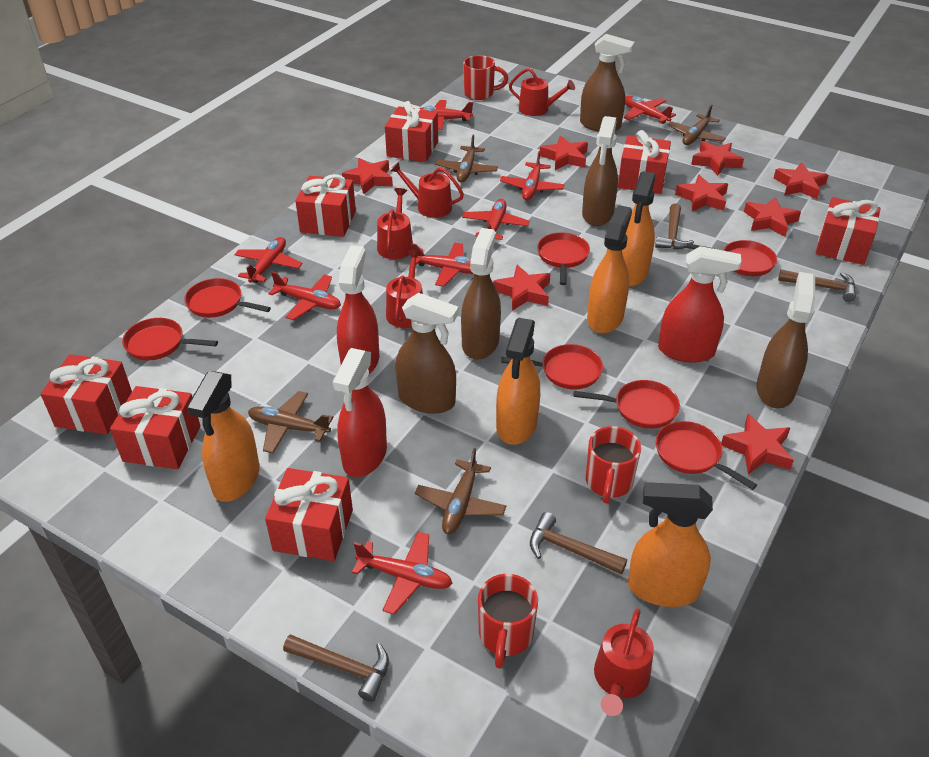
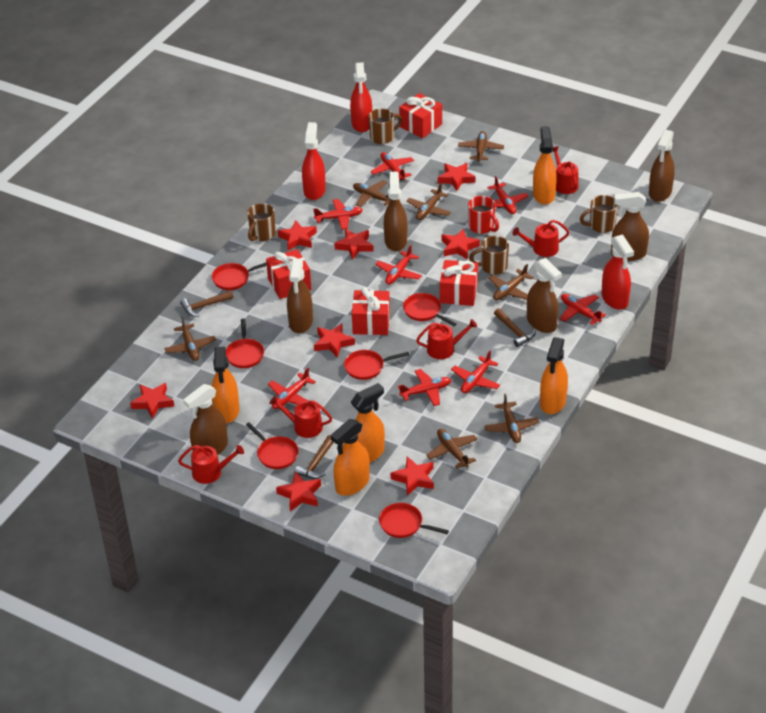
brown hammer: [283,634,389,702] [530,512,627,575] [655,203,694,249] [778,269,856,302] = 4 -> [180,290,233,317] [294,435,334,479] [494,308,536,347] = 3
brown mug: none = 0 -> [247,203,276,241] [369,108,402,144] [469,236,509,275] [580,195,618,233] = 4
brown plane: [248,391,333,453] [415,448,507,534] [435,135,498,183] [668,105,726,145] = 4 -> [164,317,216,361] [353,180,390,207] [407,183,451,220] [426,429,478,469] [458,131,504,162] [484,394,539,443] [488,264,534,300] = 7
brown spray bottle: [395,293,459,414] [461,228,501,359] [580,34,635,132] [582,116,618,226] [756,272,815,408] = 5 -> [183,384,228,455] [287,259,313,333] [384,172,407,251] [527,258,562,333] [611,192,649,261] [649,130,675,202] = 6
red gift: [40,354,132,435] [110,386,200,469] [265,468,353,561] [295,174,356,237] [385,101,438,162] [618,130,671,194] [816,197,881,265] = 7 -> [266,249,311,299] [352,287,390,335] [399,93,442,138] [440,260,478,306] = 4
red mug: [463,55,508,100] [478,574,538,668] [586,426,641,503] = 3 -> [468,196,499,234] = 1
red pan: [122,318,218,360] [184,278,271,318] [501,344,603,390] [537,232,590,285] [574,380,680,429] [656,421,757,490] [686,240,777,276] = 7 -> [212,263,267,290] [226,319,264,368] [246,422,299,469] [344,350,409,380] [379,503,449,538] [403,293,457,326] = 6

